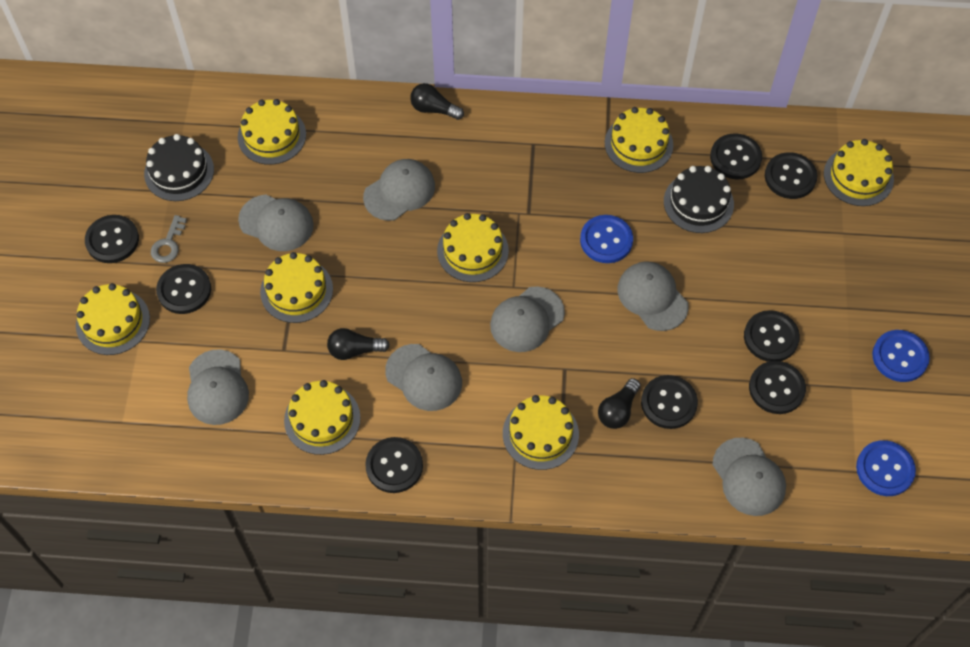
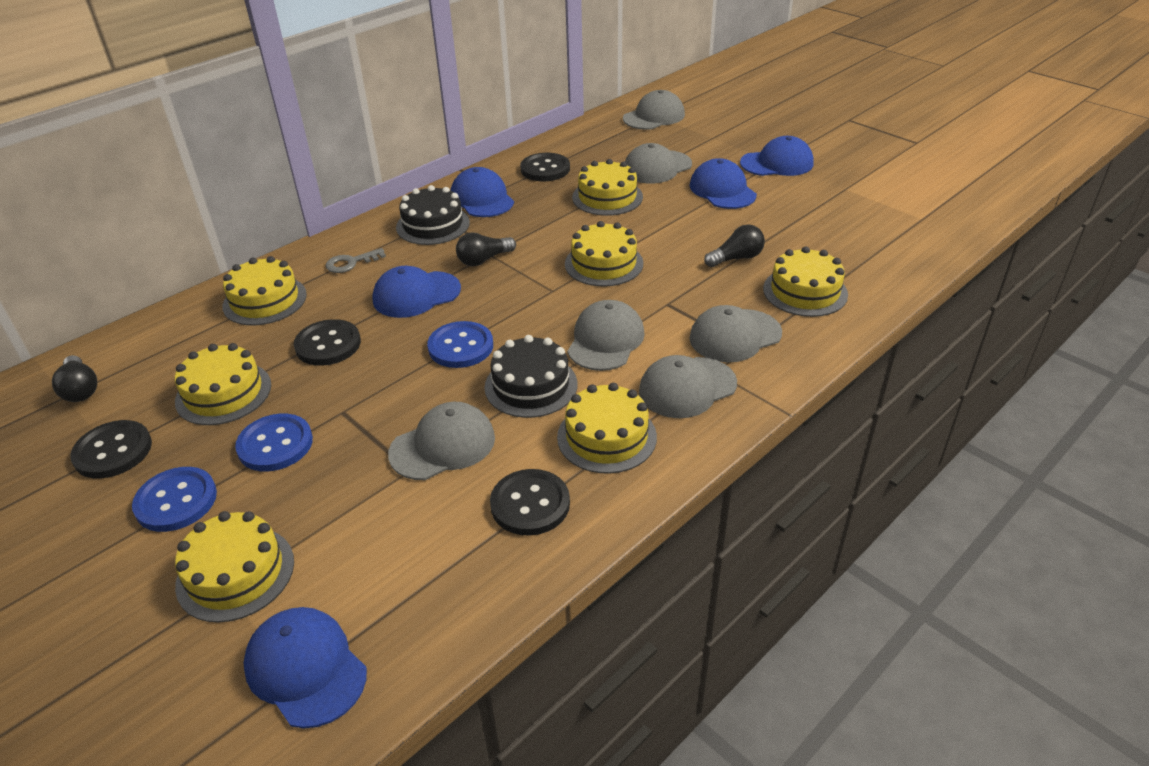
black button: [85,215,139,263] [156,264,211,314] [365,437,423,493] [641,375,698,429] [710,133,762,179] [744,310,800,362] [749,361,806,414] [765,152,817,199] = 8 -> [70,420,152,479] [294,319,361,366] [490,469,570,536] [520,153,570,181] = 4
blue cap: none = 0 -> [243,607,367,728] [372,266,461,318] [451,167,514,217] [690,158,757,209] [740,136,814,176] = 5
grey cap: [187,349,249,425] [238,195,314,251] [363,159,435,221] [385,344,462,411] [490,286,565,352] [618,261,689,331] [712,438,786,516] = 7 -> [388,402,495,480] [567,300,645,371] [623,90,685,130] [625,143,692,184] [639,355,737,418] [689,305,782,362] = 6
yellow cake: [76,283,150,355] [238,99,306,165] [260,252,333,323] [284,380,361,455] [437,213,509,282] [503,395,579,470] [605,107,673,173] [824,139,894,206] = 8 -> [175,343,271,425] [175,511,294,623] [222,256,307,325] [557,383,657,474] [565,221,643,286] [572,159,643,216] [763,247,848,317] = 7

